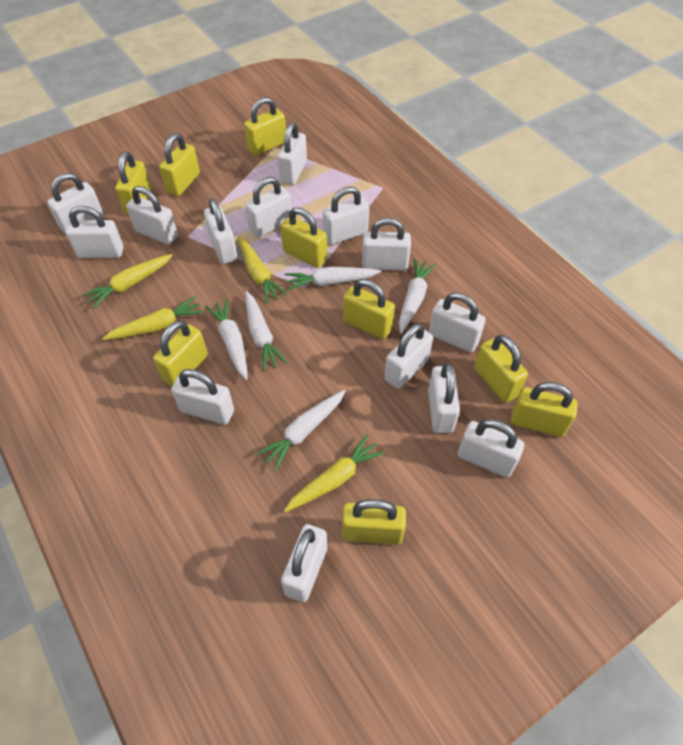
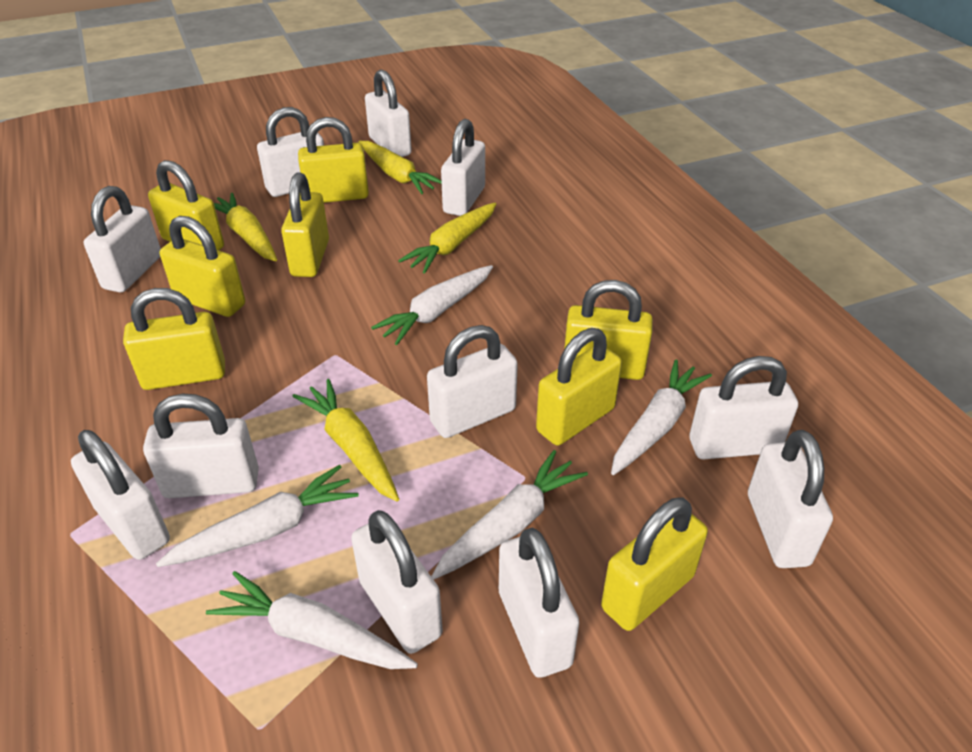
white padlock: [47,173,104,234] [65,206,123,258] [126,186,178,245] [171,369,234,425] [204,198,237,264] [245,177,291,237] [278,122,307,185] [281,524,327,602] [323,186,369,245] [362,218,411,270] [384,323,433,389] [428,363,460,433] [429,292,486,353] [458,419,524,478] = 14 -> [71,430,170,560] [84,186,161,292] [143,393,259,498] [257,107,324,197] [351,510,443,654] [365,69,412,157] [427,325,518,438] [441,119,485,216] [499,528,579,678] [689,356,798,459] [748,430,833,568] = 11
yellow padlock: [115,151,151,215] [153,320,208,386] [159,133,200,196] [244,97,286,156] [281,207,327,268] [342,499,406,545] [343,279,395,339] [474,335,528,403] [511,382,578,437] = 9 -> [123,288,225,390] [148,160,224,250] [160,216,245,317] [281,172,329,277] [298,117,369,203] [536,328,622,446] [564,280,653,380] [601,497,708,631] = 8

